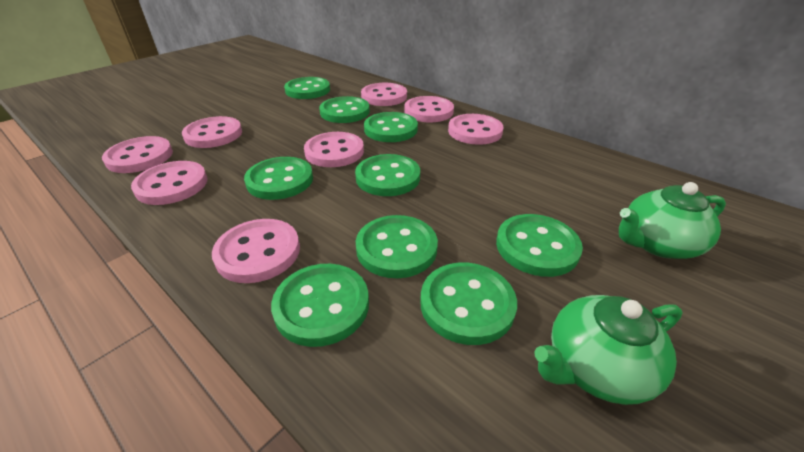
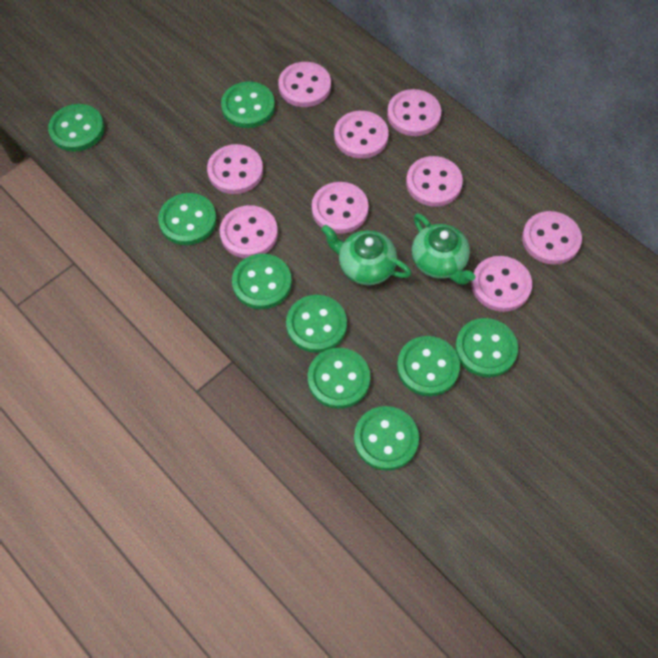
pink button: [102,136,173,173] [131,161,208,205] [182,116,242,148] [212,219,300,283] [304,132,364,167] [361,83,407,106] [404,96,454,122] [448,114,504,145] = 8 -> [207,144,263,194] [220,205,278,258] [278,62,331,107] [312,182,369,234] [334,111,389,159] [387,89,441,136] [406,156,463,207] [471,256,532,312] [522,211,582,265] = 9

